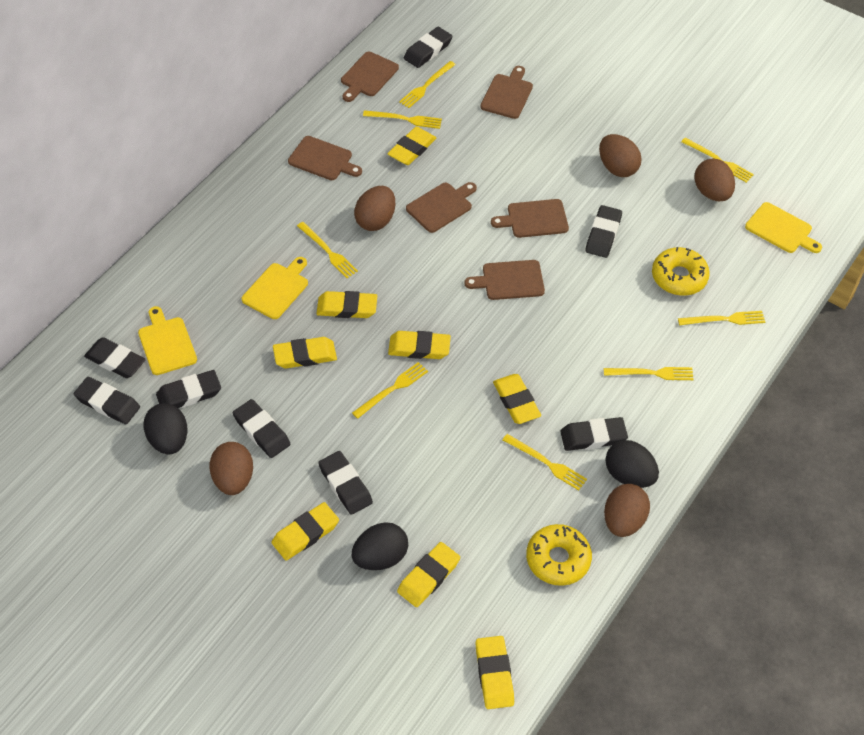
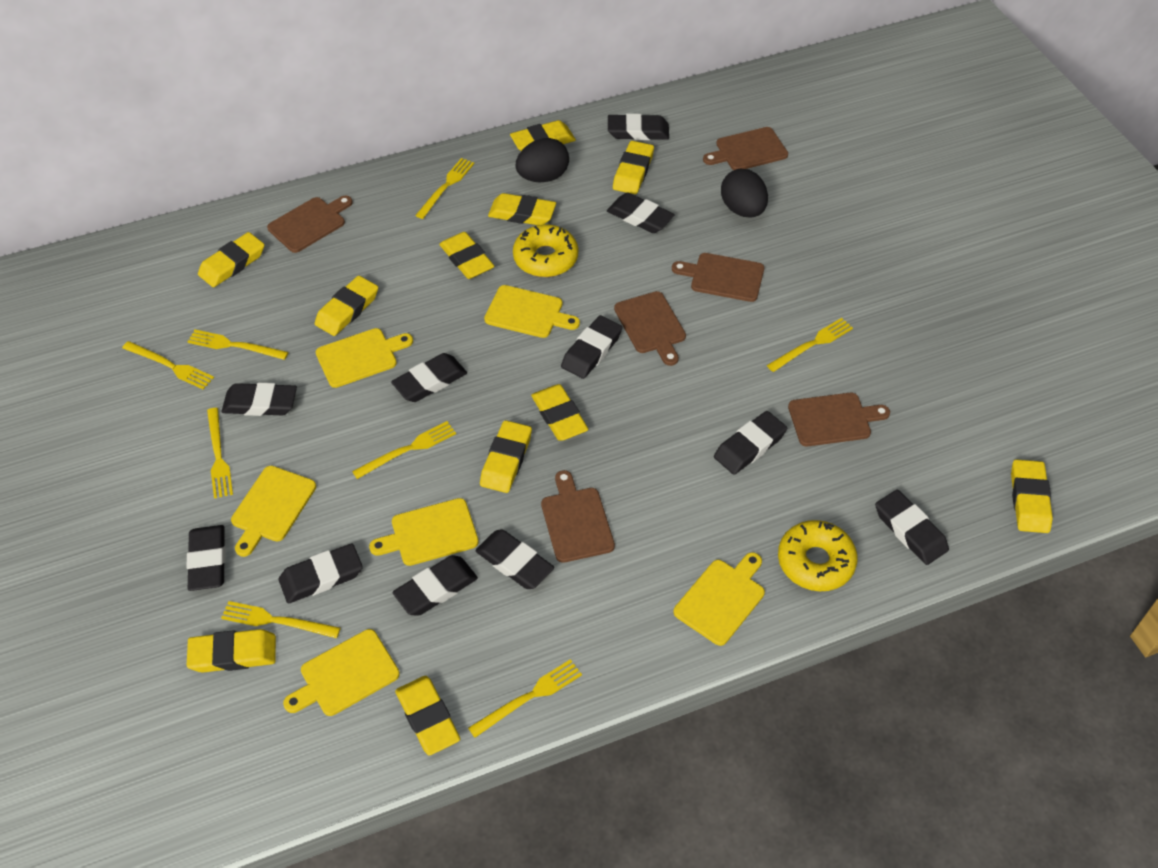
black egg: [143,403,188,454] [352,523,408,570] [606,440,659,488] = 3 -> [516,138,569,182] [721,168,768,218] = 2
black eraser: [74,377,140,424] [84,337,146,378] [156,370,221,408] [233,399,290,458] [318,451,373,515] [404,27,453,68] [560,417,628,451] [585,205,622,258] = 8 -> [187,525,226,591] [222,382,297,416] [279,544,363,603] [391,353,467,402] [392,555,478,616] [475,529,554,589] [561,315,622,379] [607,192,675,233] [608,113,669,140] [714,411,787,475] [875,490,949,565] = 11
brown egg: [209,442,253,495] [354,186,395,231] [599,134,642,177] [604,484,650,537] [694,158,735,201] = 5 -> none = 0
yellow cutting board: [138,306,197,375] [242,257,308,319] [745,202,822,253] = 3 -> [231,466,316,557] [283,629,400,716] [316,328,413,388] [369,498,479,566] [484,285,580,338] [674,552,765,646] = 6
yellow eraser: [272,502,339,561] [273,337,337,369] [316,291,377,318] [387,127,436,165] [388,331,451,359] [397,542,460,607] [476,636,514,709] [493,374,541,424] = 8 -> [187,629,276,672] [198,232,264,287] [315,276,378,336] [395,676,460,755] [439,232,494,279] [480,420,532,493] [488,193,556,225] [510,120,576,151] [531,384,588,441] [613,141,654,194] [1011,459,1053,533] = 11

